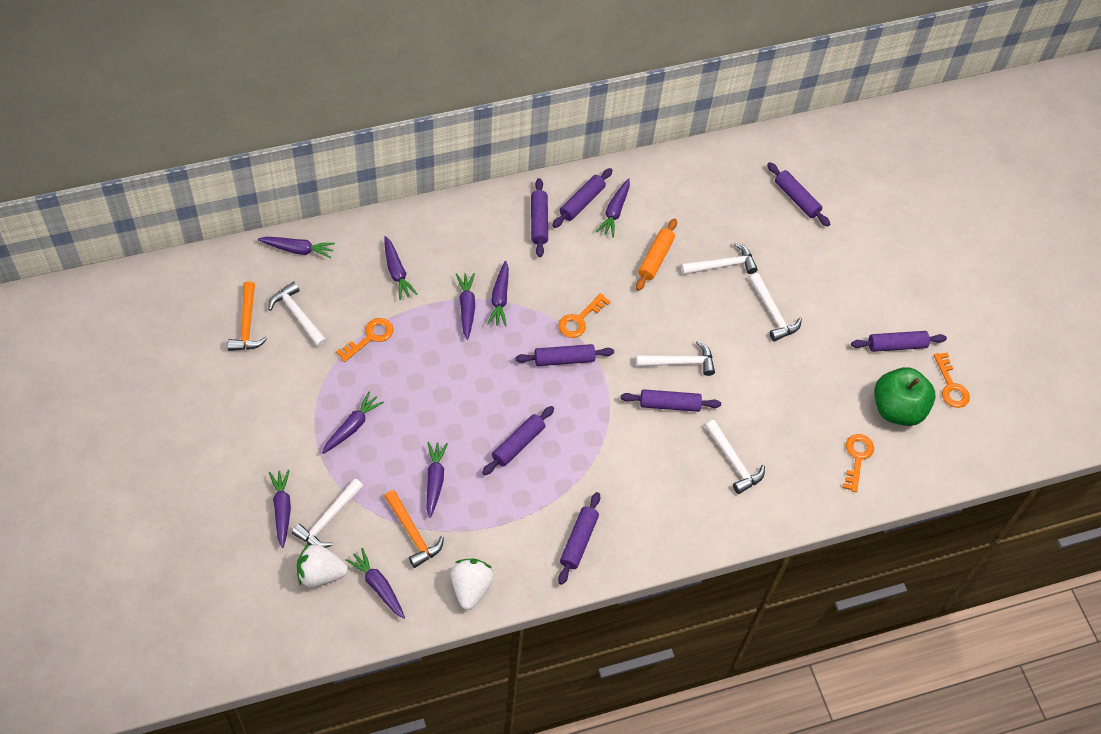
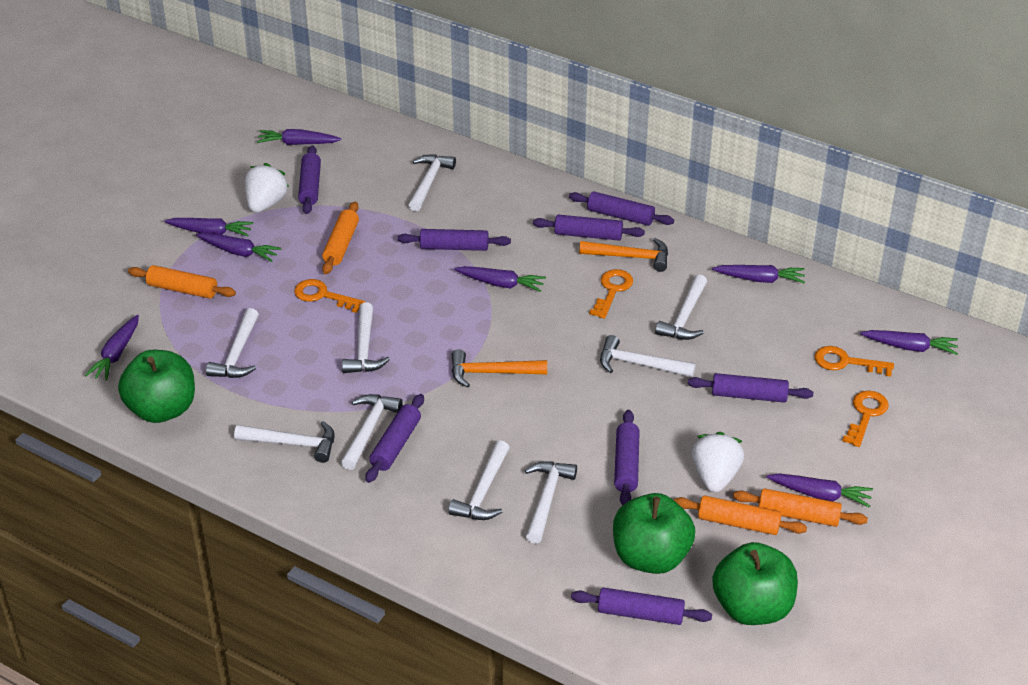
green apple: [874,367,936,426] = 1 -> [118,350,195,423] [613,493,695,574] [712,542,798,625] = 3
orange rolling pin: [636,218,677,291] = 1 -> [128,265,236,299] [322,201,359,275] [674,495,807,535] [733,488,868,527] = 4
purple carrot: [258,237,335,258] [269,470,291,548] [322,392,384,454] [346,548,405,619] [384,236,418,300] [427,442,448,518] [456,273,475,340] [487,261,509,327] [596,178,630,238] = 9 -> [85,315,139,381] [164,218,253,237] [196,233,281,262] [257,129,342,145] [454,266,546,292] [712,265,805,283] [767,474,873,508] [860,330,958,355] = 8
white hammer: [268,282,327,347] [292,478,363,548] [636,341,715,376] [681,242,758,275] [705,420,765,494] [749,273,802,341] = 6 -> [206,308,259,378] [234,421,335,463] [341,394,403,470] [342,303,390,373] [409,154,456,211] [448,441,509,520] [525,461,577,544] [600,335,696,377] [655,275,707,340] = 9

